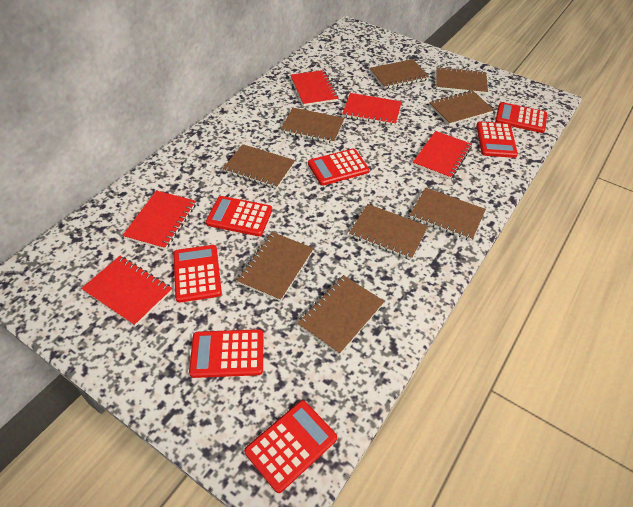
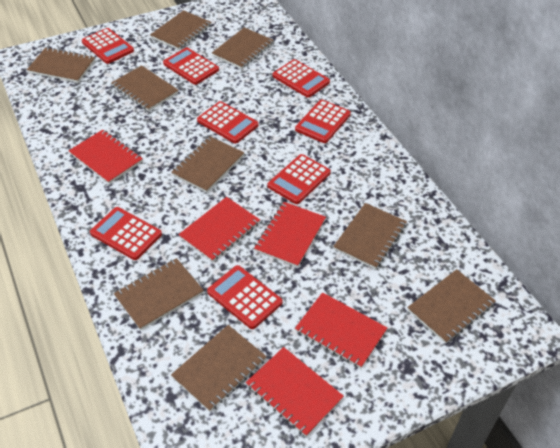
red calculator: [173,245,222,303] [189,329,263,378] [206,196,272,236] [244,400,337,493] [308,148,369,186] [476,122,518,158] [495,102,547,133] = 7 -> [82,28,134,64] [90,207,162,260] [163,47,219,85] [197,101,259,144] [207,265,282,329] [268,154,331,204] [273,59,330,98] [295,100,351,143] = 8

